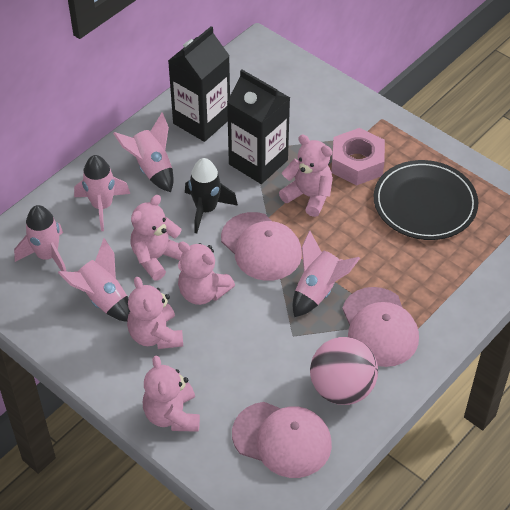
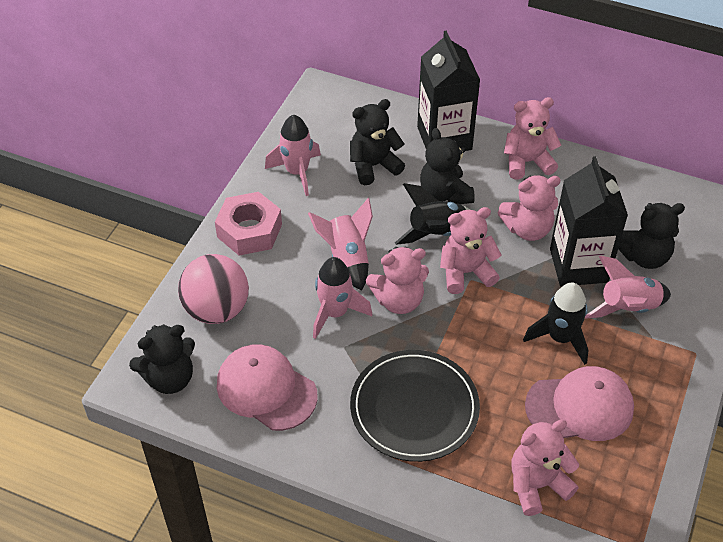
black rocket: [185,158,238,233] = 1 -> [395,183,470,245] [523,283,588,365] = 2
black teddy bear: none = 0 -> [129,324,195,394] [350,99,405,185] [420,128,475,204] [618,203,685,269] = 4
pink cap: [221,212,302,281] [232,402,332,478] [342,287,419,367] = 3 -> [217,344,318,431] [525,366,634,441] = 2
pink rocket: [14,205,67,272] [58,238,130,322] [74,155,130,231] [113,112,174,192] [292,230,360,317] = 5 -> [265,115,321,196] [308,198,373,291] [313,257,372,339] [585,256,671,319] = 4

